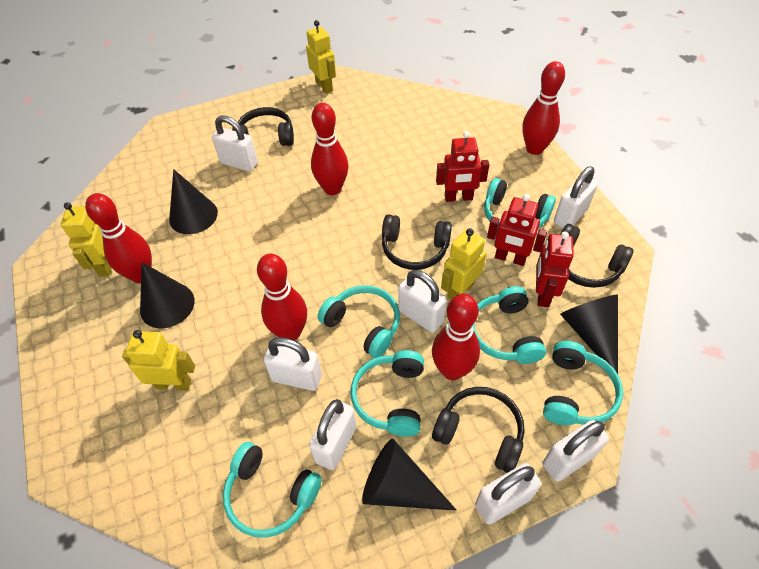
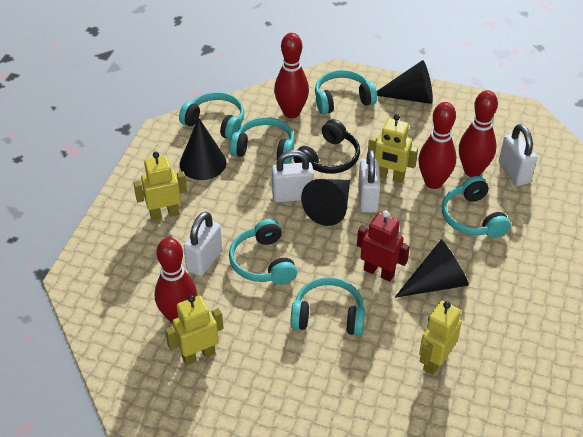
black headphones: [232,107,294,146] [382,214,452,270] [432,387,525,473] [560,224,634,288] = 4 -> [293,119,360,174] = 1
red bowling pin: [85,193,152,283] [257,254,307,341] [311,103,348,195] [432,294,480,380] [522,61,565,155] = 5 -> [155,238,198,324] [274,33,309,118] [418,102,456,189] [459,90,498,177] = 4
red robot: [436,131,489,202] [487,194,547,266] [536,232,574,307] = 3 -> [357,211,410,282] = 1
white padlock: [212,115,258,172] [264,337,322,391] [309,399,356,470] [398,270,447,333] [475,463,541,525] [542,420,609,482] [554,166,598,228] = 7 -> [183,212,222,276] [272,150,314,202] [358,150,381,212] [499,124,537,186] = 4

